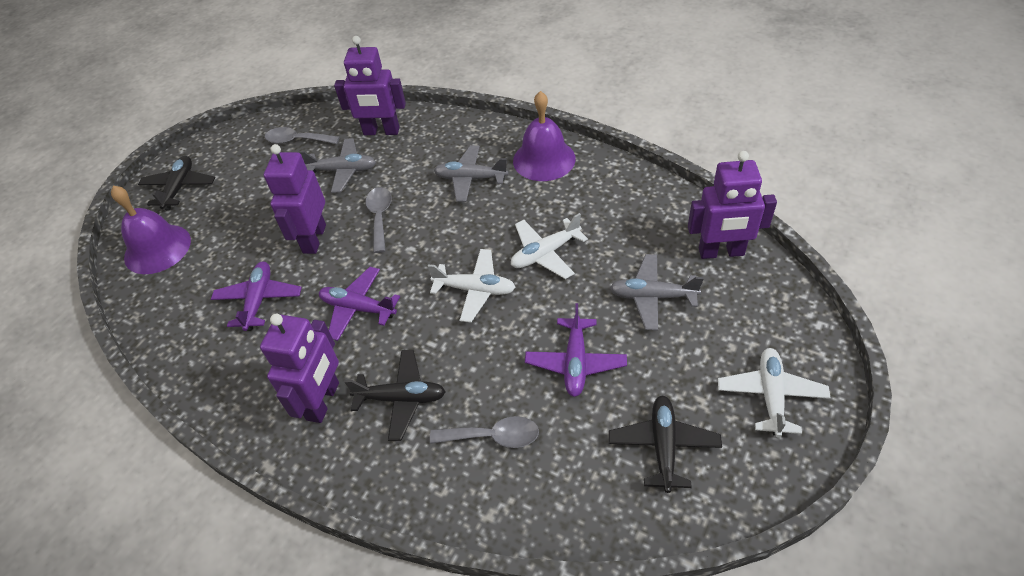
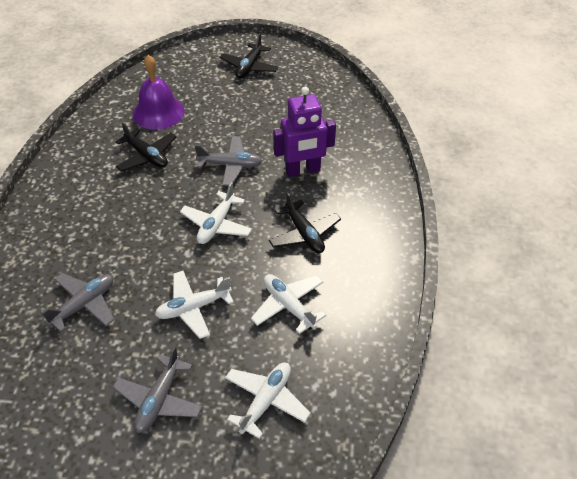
grey spoon: [265,127,340,144] [365,187,392,253] [430,416,539,448] = 3 -> none = 0
purple bell: [111,186,191,274] [513,91,576,181] = 2 -> [133,55,185,130] = 1
purple plane: [211,262,302,331] [319,267,400,341] [525,303,627,397] = 3 -> none = 0
purple robot: [260,314,339,423] [264,144,326,254] [334,36,406,135] [688,151,777,259] = 4 -> [273,87,336,177] = 1
white plane: [428,249,516,322] [511,213,588,279] [718,348,831,437] = 3 -> [155,271,234,339] [180,182,252,244] [225,362,311,439] [251,274,326,334] = 4

